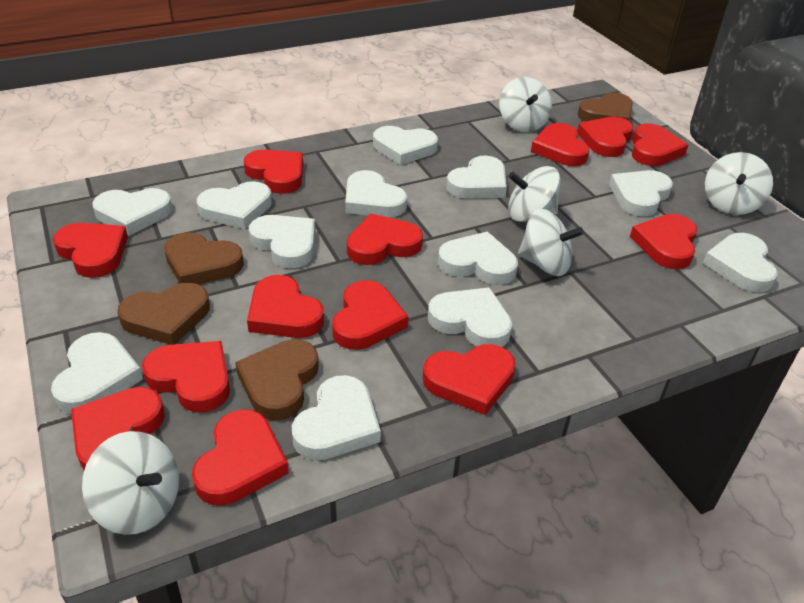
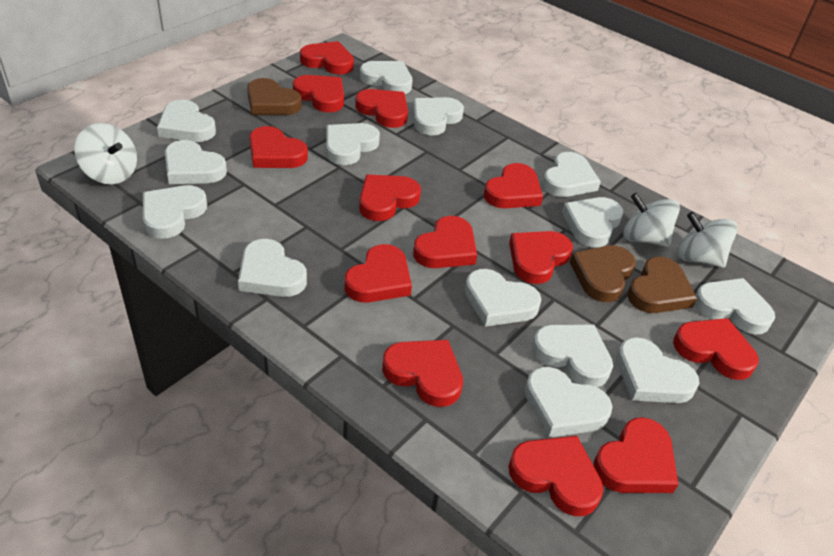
brown heart: [117,283,210,345] [164,232,244,284] [235,339,319,420] [578,93,633,122] = 4 -> [247,78,302,115] [570,246,636,302] [627,257,697,313] = 3
white heart: [51,332,143,414] [92,188,173,236] [197,181,272,229] [249,215,315,268] [292,375,381,460] [345,170,407,217] [373,126,438,165] [428,287,513,347] [438,231,518,285] [446,156,507,199] [609,170,673,216] [703,233,778,292] = 12 -> [143,185,207,239] [157,100,216,142] [165,140,227,184] [238,239,307,297] [326,123,380,165] [360,61,412,94] [413,97,464,135] [465,269,541,327] [525,367,613,438] [532,325,613,387] [542,152,601,197] [562,197,623,248] [616,337,699,403] [694,278,775,335] = 14
white spinning top: [82,431,179,535] [499,77,552,132] [508,166,561,222] [518,209,584,276] [705,152,773,215] = 5 -> [74,123,137,184] [623,193,680,247] [678,212,738,268] = 3

